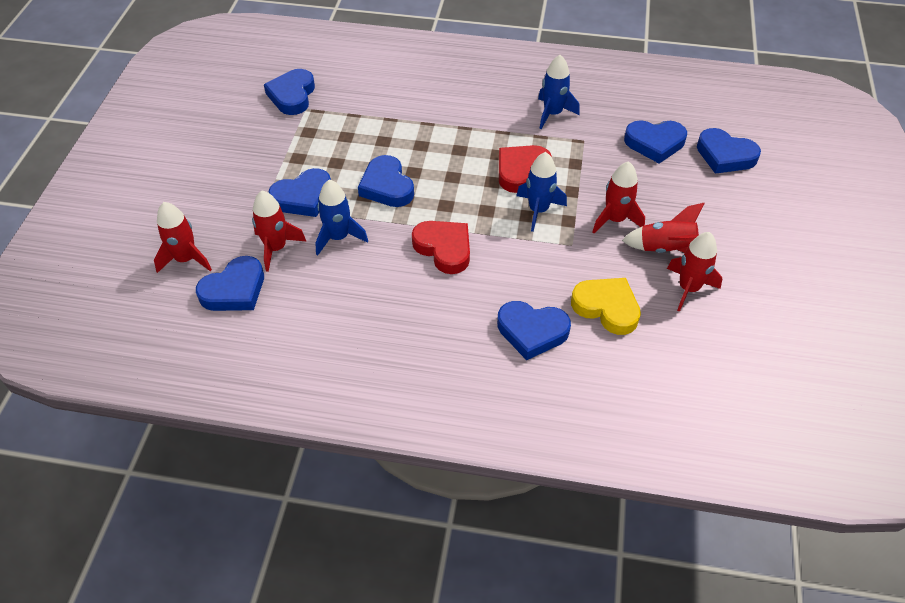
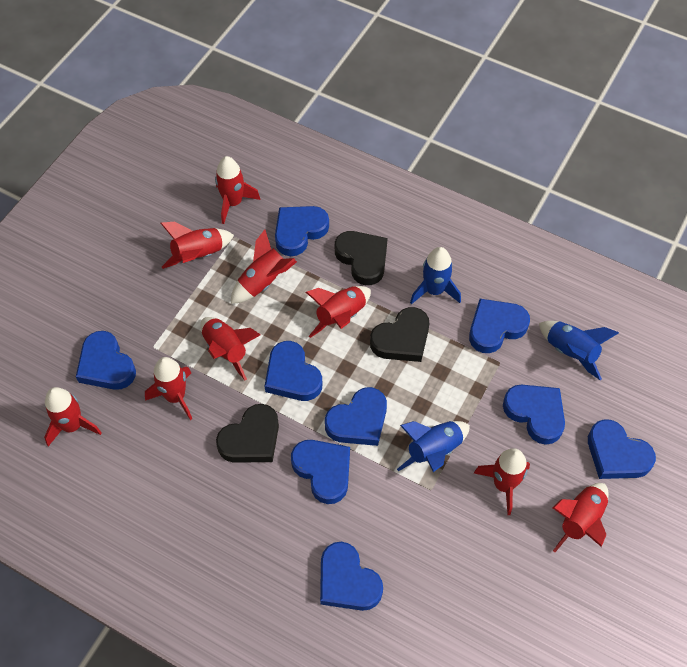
black heart: none = 0 -> [216,404,279,463] [335,231,387,285] [370,307,429,362] = 3
blue heart: [196,256,264,311] [264,69,315,115] [268,168,331,217] [358,155,414,207] [497,301,571,360] [624,120,687,163] [697,128,761,174] = 7 -> [76,331,136,390] [265,341,322,401] [275,206,329,256] [291,440,350,504] [320,542,383,611] [325,387,387,446] [469,299,530,353] [503,385,565,445] [588,419,656,479] = 9
red heart: [412,221,470,274] [499,145,552,193] = 2 -> none = 0
red rocket: [154,202,212,273] [252,191,307,272] [593,161,645,233] [622,203,705,253] [667,232,722,312] = 5 -> [44,387,102,446] [145,357,192,420] [161,222,234,269] [200,317,261,380] [215,156,261,224] [231,229,297,304] [306,286,371,338] [474,448,530,515] [552,483,608,552] = 9
yellow heart: [571,278,641,335] = 1 -> none = 0

